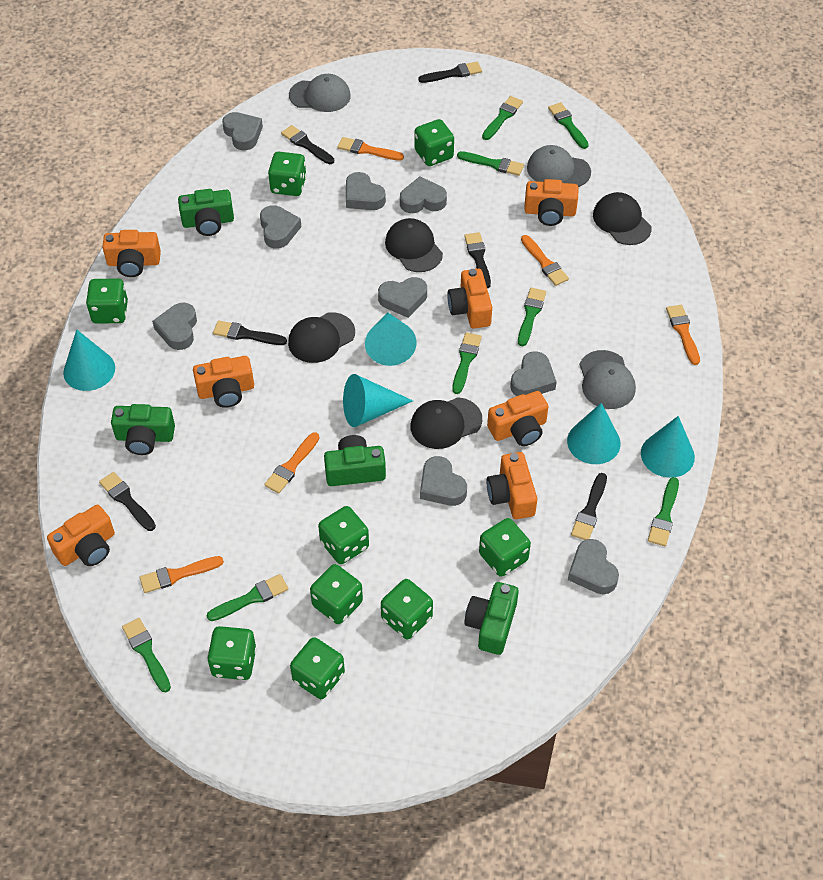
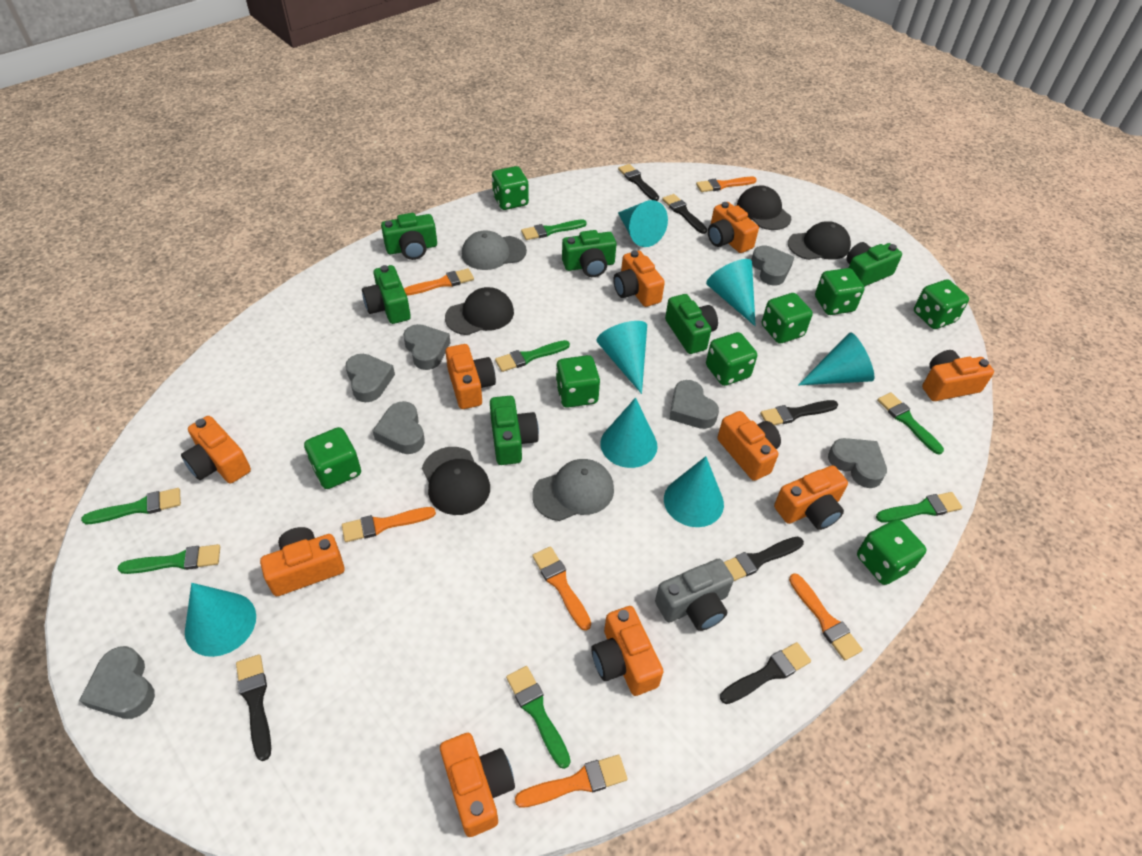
green brush: [122,618,171,692] [207,574,288,621] [452,332,482,394] [457,151,524,176] [482,96,523,140] [518,288,546,346] [548,102,589,149] [648,477,679,546] = 8 -> [81,488,181,524] [118,544,220,574] [495,340,570,372] [506,666,571,769] [521,220,587,240] [876,492,962,523] [877,392,944,455] = 7
green camera: [111,404,175,455] [178,189,234,236] [324,435,386,486] [464,582,519,655] = 4 -> [362,265,411,324] [381,213,437,260] [490,396,539,465] [562,230,616,277] [665,294,718,354] [846,242,902,287] = 6
green dice: [86,278,128,324] [207,626,256,680] [268,152,306,196] [290,637,345,699] [310,564,363,624] [318,506,369,564] [381,579,433,640] [415,119,454,166] [479,518,531,577] = 9 -> [304,427,361,489] [492,166,529,210] [556,355,600,408] [706,332,757,386] [762,293,813,344] [815,268,864,315] [857,519,927,585] [914,280,969,329] = 8
grey camera: none = 0 -> [655,559,734,631] = 1
grey cap: [289,74,351,112] [527,145,591,187] [579,350,636,409] = 3 -> [462,230,527,270] [532,459,614,521] = 2
grey heart: [152,303,197,350] [222,112,263,151] [260,205,301,249] [346,172,386,210] [378,277,427,318] [400,176,447,213] [420,456,467,506] [510,351,557,396] [568,539,619,594] = 9 -> [79,646,155,719] [346,354,395,402] [373,401,425,454] [403,324,450,370] [669,380,719,429] [751,246,794,285] [828,438,887,488] = 7
orange brush: [140,556,224,593] [264,432,319,494] [337,137,404,161] [521,235,569,286] [666,305,700,365] = 5 -> [342,507,436,542] [404,268,474,296] [515,755,628,808] [532,546,591,631] [696,177,757,192] [789,573,863,661] = 6
orange camera: [47,505,115,566] [102,230,161,277] [193,356,254,408] [448,269,492,328] [487,391,548,446] [487,452,537,519] [524,179,578,226] = 7 -> [181,416,251,483] [260,527,345,596] [440,733,515,837] [446,344,496,409] [591,606,663,696] [614,250,665,307] [708,202,759,253] [717,411,781,481] [774,465,848,530] [922,350,994,401] = 10
turquoise cone: [63,329,115,391] [343,374,413,427] [365,312,417,366] [567,403,621,464] [641,416,695,478] = 5 -> [185,583,256,657] [597,321,647,394] [600,398,658,468] [618,200,668,247] [664,456,724,527] [706,259,756,326] [798,332,874,385] = 7

